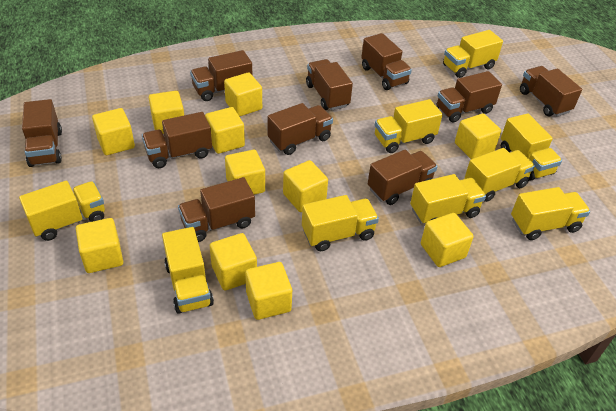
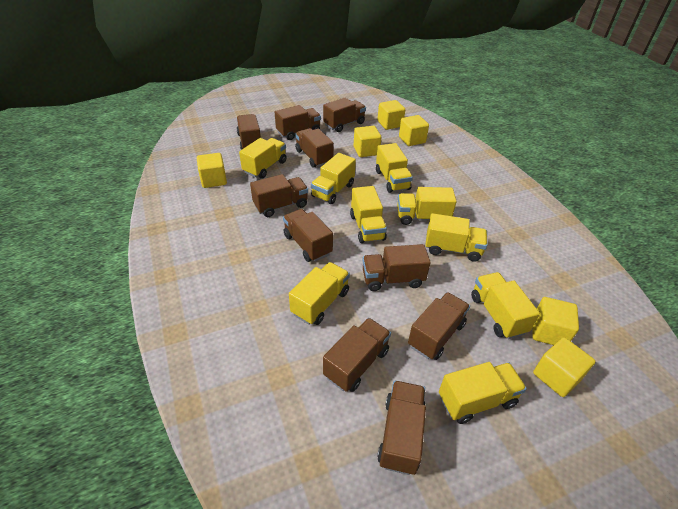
yellow cube: [76,218,123,273] [92,108,135,155] [149,91,184,134] [205,107,245,154] [210,233,257,290] [224,73,262,117] [225,150,265,195] [245,262,292,320] [283,160,328,212] [421,213,474,267] [455,113,501,159] = 11 -> [197,153,227,188] [354,126,381,157] [377,100,405,130] [399,115,429,146] [532,297,579,345] [533,337,595,397] = 6

